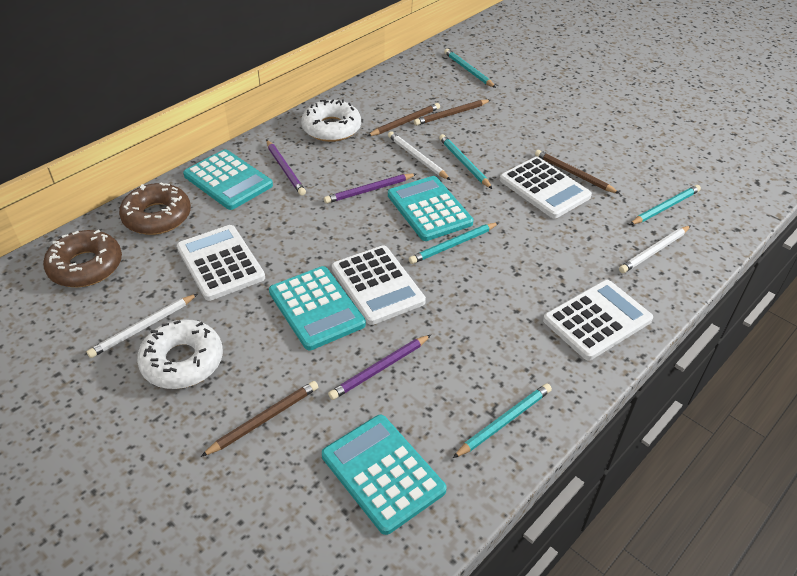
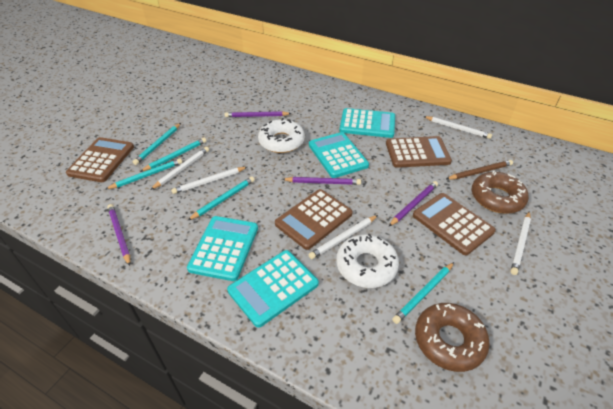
brown calculator: none = 0 -> [66,137,134,182] [275,189,353,250] [386,136,452,168] [413,193,496,255] = 4
brown pencil: [201,381,318,457] [367,103,440,136] [414,100,491,126] [535,150,620,194] = 4 -> [446,160,513,180] = 1
purple pencil: [266,140,306,195] [324,173,416,204] [328,335,431,400] = 3 -> [107,204,130,266] [225,111,292,117] [282,177,361,185] [388,181,438,227] = 4
white calculator: [177,225,265,301] [332,246,426,325] [500,157,592,219] [543,280,653,360] = 4 -> none = 0
white pencil: [87,294,198,358] [388,131,450,180] [619,225,691,273] = 3 -> [150,147,209,190] [171,167,247,194] [309,215,378,259] [423,116,492,139] [510,211,531,275] = 5

